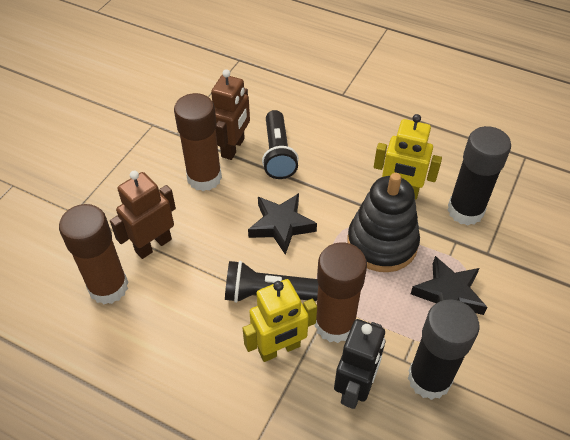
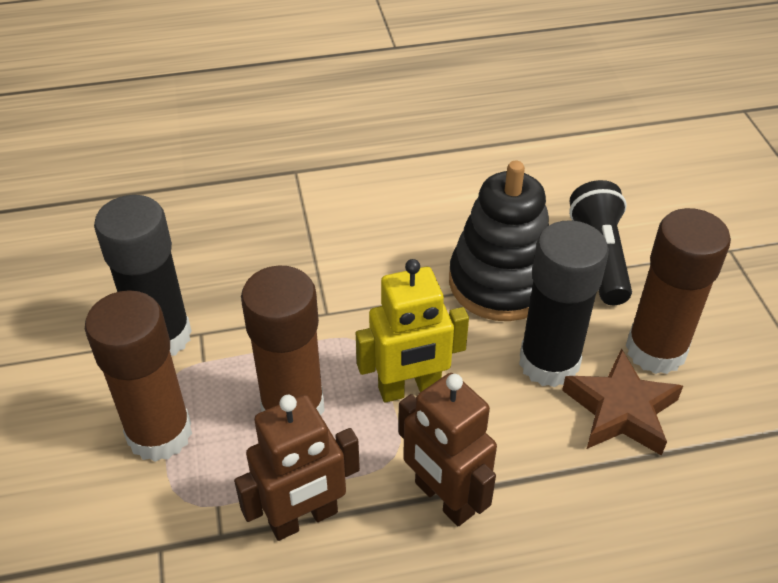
black flashlight: [225,261,318,303] [262,110,299,179] = 2 -> [569,180,632,305] = 1
black robot: [334,319,385,409] = 1 -> none = 0
black star: [248,193,317,255] [411,256,488,315] = 2 -> none = 0
brown star: none = 0 -> [562,348,683,456] = 1
yellow robot: [242,279,317,362] [374,114,442,199] = 2 -> [356,259,469,403] = 1

